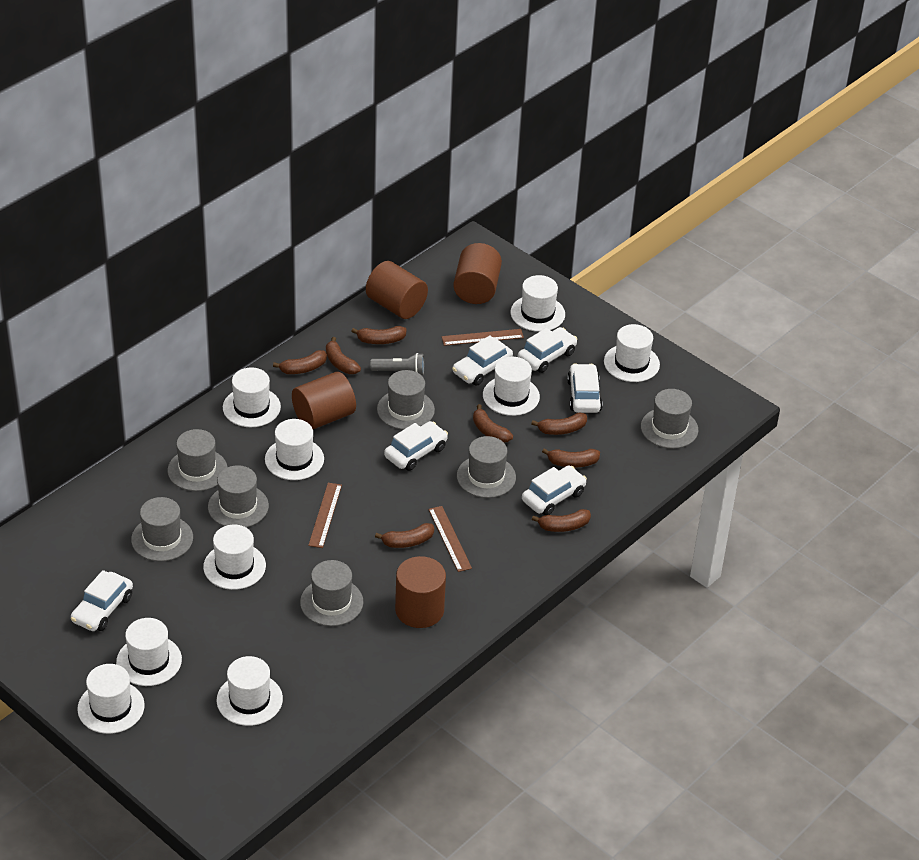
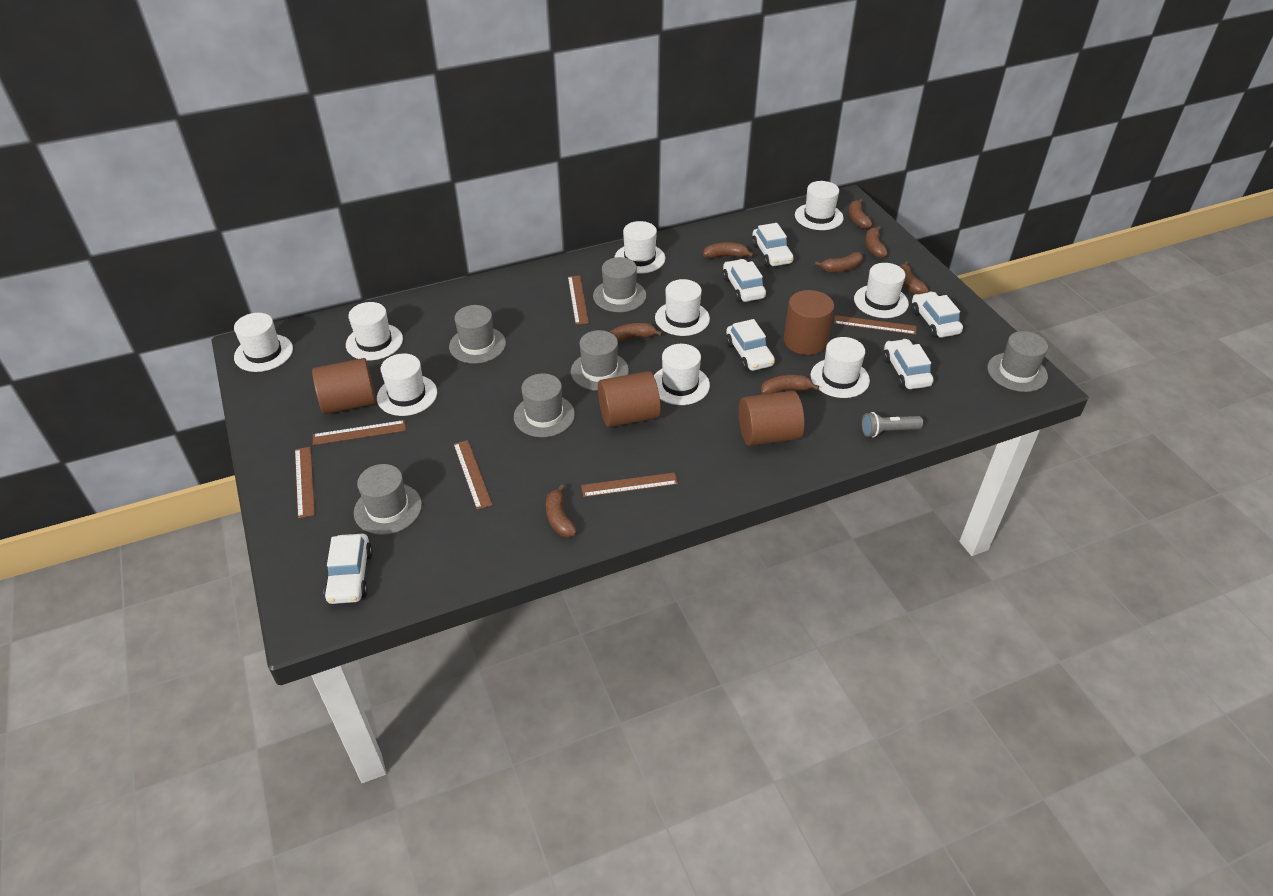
brown ruler: [308,483,342,548] [428,506,472,572] [442,329,524,346] = 3 -> [295,447,315,519] [313,420,406,445] [453,440,492,510] [568,276,589,325] [581,472,678,497] [834,315,916,335] = 6
grey hat: [131,497,193,561] [168,429,227,491] [208,465,269,528] [300,560,363,626] [377,370,435,430] [457,436,516,498] [641,389,698,449] = 7 -> [354,464,422,535] [449,305,506,364] [514,373,575,437] [571,330,629,391] [593,257,646,312] [987,331,1048,392] = 6

